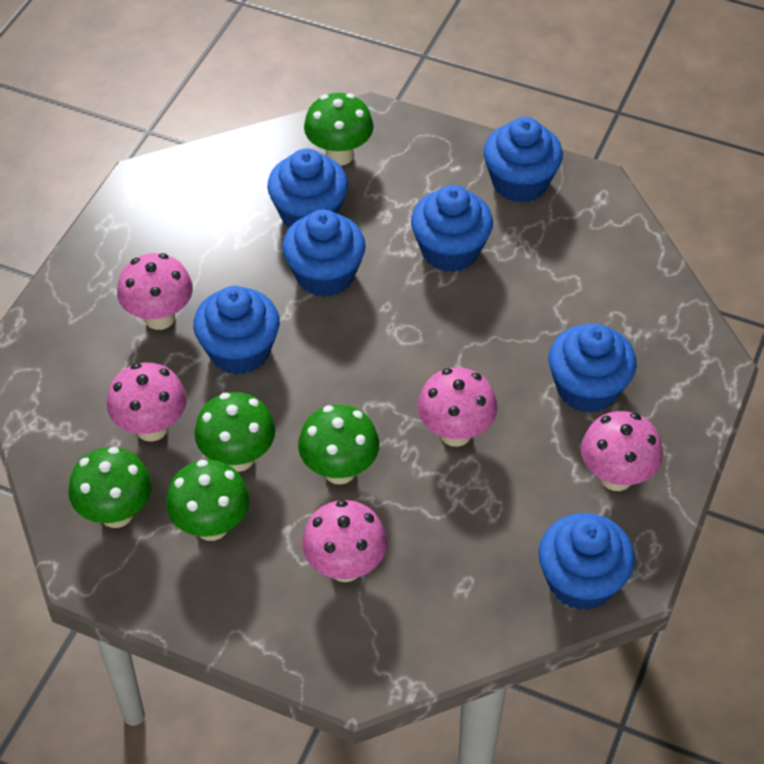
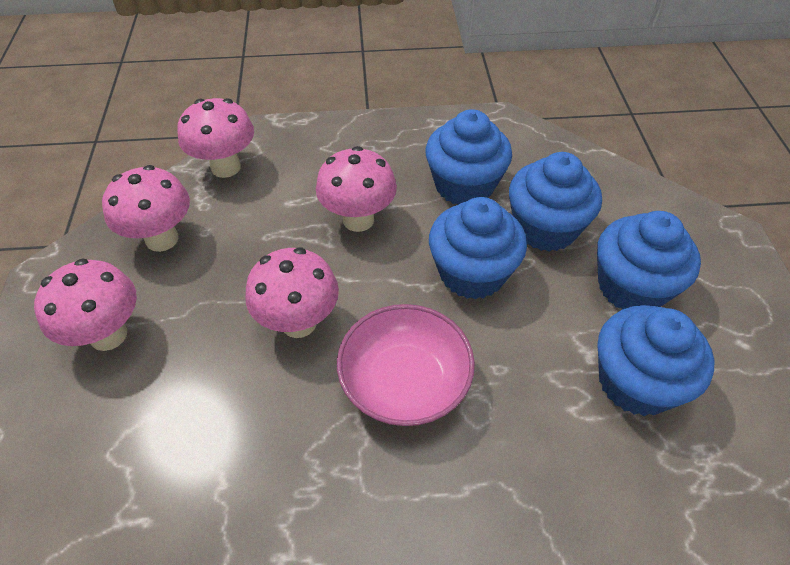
blue cupcake: [193,286,280,375] [267,149,348,228] [282,209,366,297] [411,185,493,272] [484,117,563,203] [538,513,635,610] [549,323,637,413] = 7 -> [425,109,512,205] [429,197,527,300] [509,152,602,252] [597,211,701,309] [597,305,714,416] = 5
green mushroom: [68,447,152,528] [166,460,250,541] [194,392,275,472] [298,405,379,485] [304,93,374,166] = 5 -> none = 0
pink bowl: none = 0 -> [337,304,475,426] = 1

